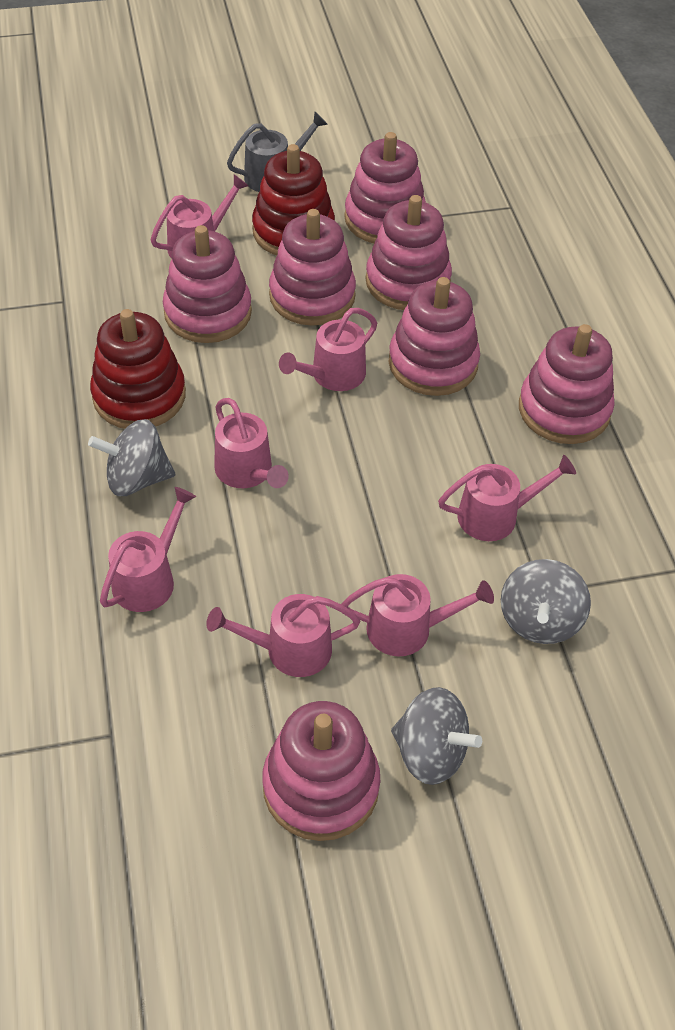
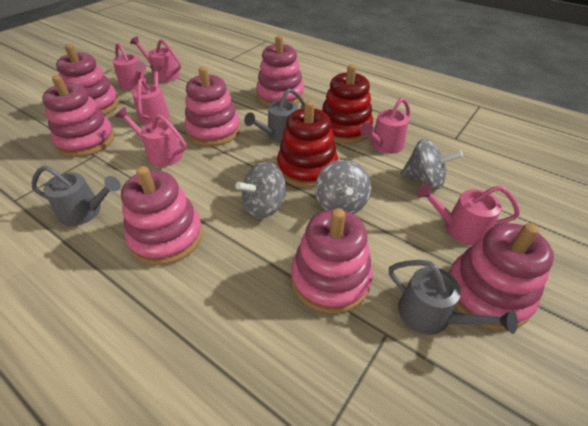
grey watering can: [227,112,328,192] = 1 -> [31,165,121,226] [244,88,305,143] [389,260,518,335] = 3
pink watering can: [100,487,196,612] [151,174,249,259] [206,594,360,677] [214,398,289,488] [279,308,377,391] [341,574,494,656] [438,455,576,541] = 7 -> [113,43,147,90] [115,107,187,167] [130,36,181,82] [132,64,170,125] [360,98,410,154] [417,183,520,246] = 6

